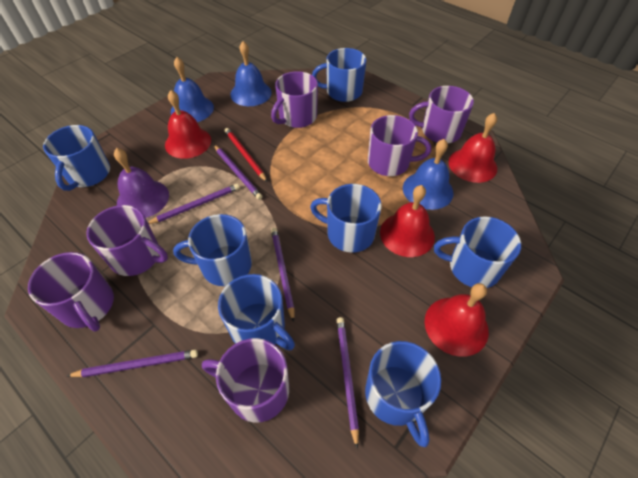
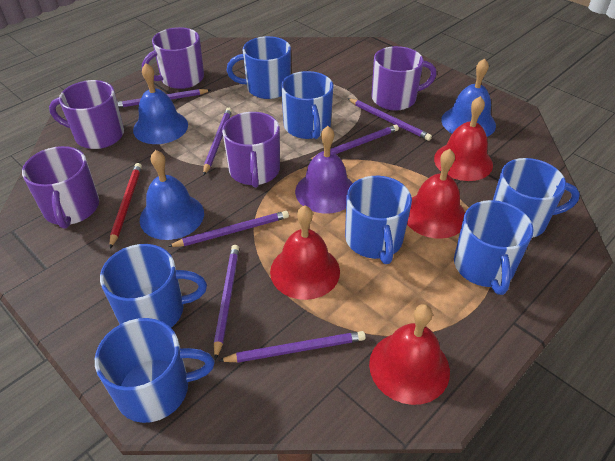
purple mug: [28,252,114,331] [86,205,168,276] [202,338,289,423] [271,71,318,128] [368,115,431,176] [409,86,474,143] = 6 -> [22,146,99,229] [49,80,124,149] [142,27,204,89] [222,112,280,188] [371,46,437,111] = 5
purple pencil: [67,350,198,377] [148,184,240,224] [214,145,262,200] [271,228,295,322] [337,317,359,449] = 5 -> [118,89,211,108] [168,211,289,247] [203,108,232,176] [214,245,239,360] [219,331,366,363] [308,125,399,161] [348,98,432,141] = 7

